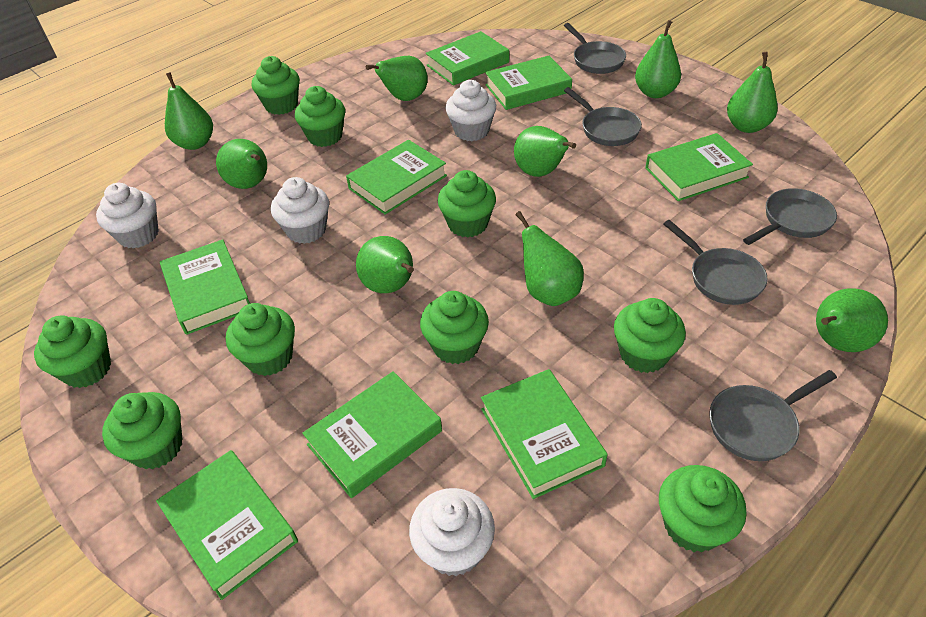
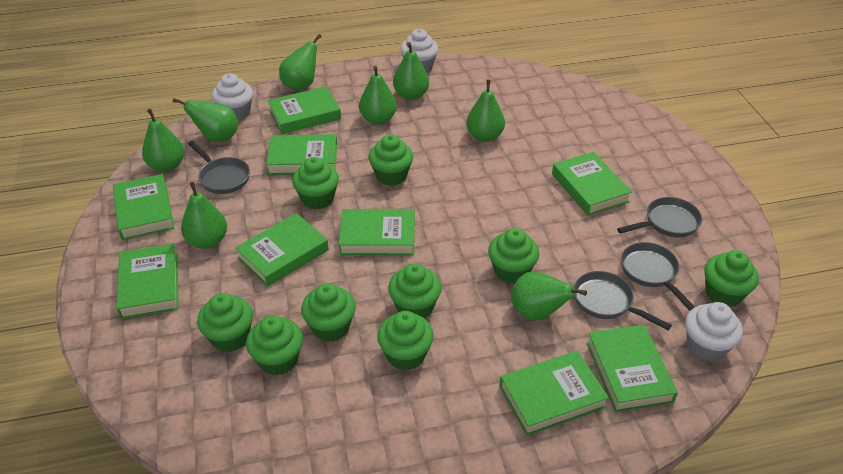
green book: [156,450,298,600] [160,239,250,335] [302,371,442,498] [346,140,447,215] [426,31,509,86] [481,369,608,499] [485,56,572,110] [645,133,753,201] = 8 -> [113,174,174,240] [116,244,179,319] [235,213,329,287] [266,134,337,175] [268,86,341,134] [339,209,415,255] [499,351,609,436] [552,152,632,216] [586,324,678,412] = 9
green pear: [165,72,213,150] [216,139,267,189] [356,236,414,293] [366,56,428,101] [514,126,576,177] [515,211,584,306] [635,20,681,98] [727,52,778,133] [816,288,888,352] = 9 -> [142,109,184,172] [173,98,238,142] [181,182,227,249] [279,34,322,91] [359,66,397,125] [393,42,429,100] [466,80,505,142] [511,272,587,321] = 8
grey pan: [564,23,626,74] [564,87,642,146] [664,220,768,305] [709,370,837,461] [743,188,837,245] = 5 -> [188,141,250,194] [574,271,672,330] [617,197,702,238] [621,242,695,311] = 4
white cupcake: [96,183,159,248] [271,177,329,244] [409,488,495,576] [445,80,496,141] = 4 -> [212,73,253,121] [400,29,438,73] [685,302,743,362] = 3

